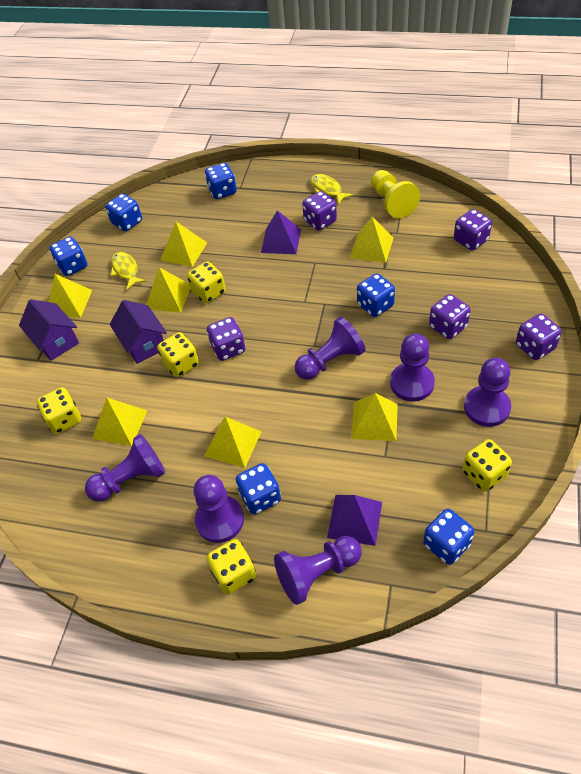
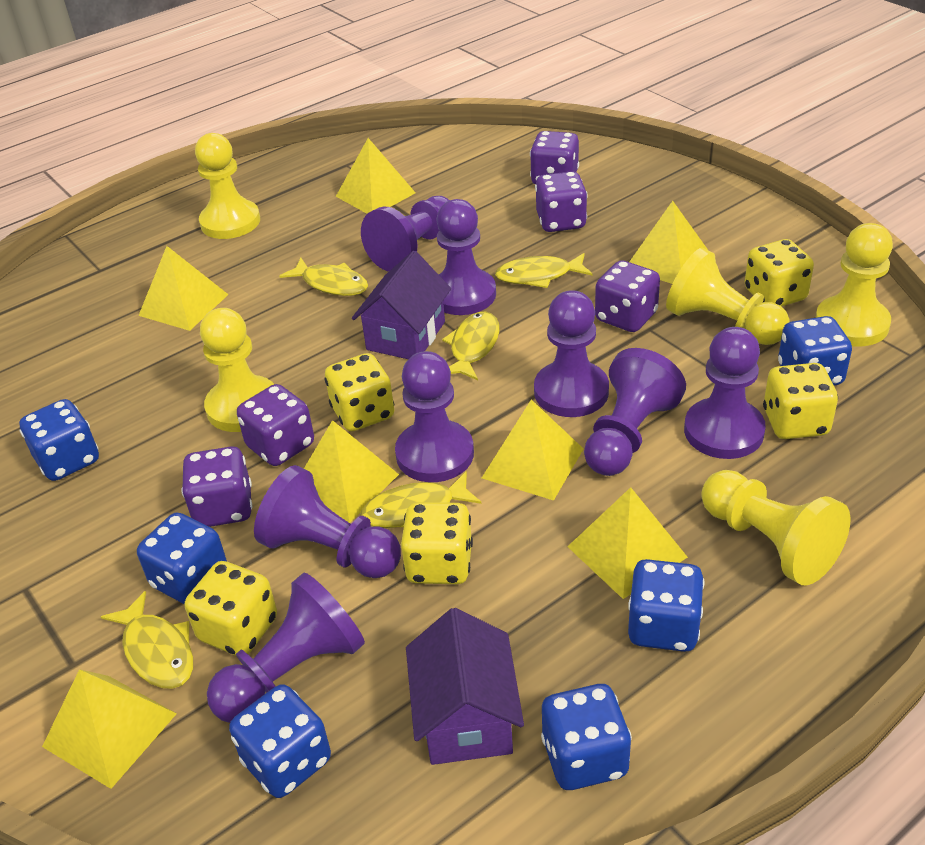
purple pawn: [85,434,165,502] [193,475,244,543] [274,536,361,605] [295,317,365,380] [390,334,435,401] [464,358,511,427] = 6 -> [207,573,365,723] [254,465,401,578] [361,196,450,272] [395,351,474,482] [436,199,496,315] [534,290,609,417] [584,348,686,476] [684,327,766,459] = 8
purple pyramid: [261,210,301,254] [327,495,382,546] = 2 -> none = 0
yellow fish: [111,252,146,289] [311,174,353,205] = 2 -> [101,591,193,689] [280,258,368,296] [360,471,481,528] [442,312,500,380] [495,253,592,288] = 5
yellow pawn: [371,170,420,218] = 1 -> [195,133,260,239] [200,308,274,432] [666,248,789,345] [701,470,851,586] [815,223,893,346] = 5

